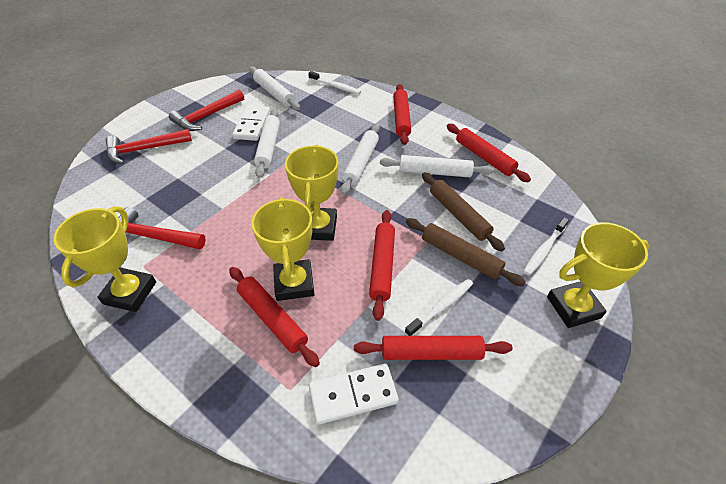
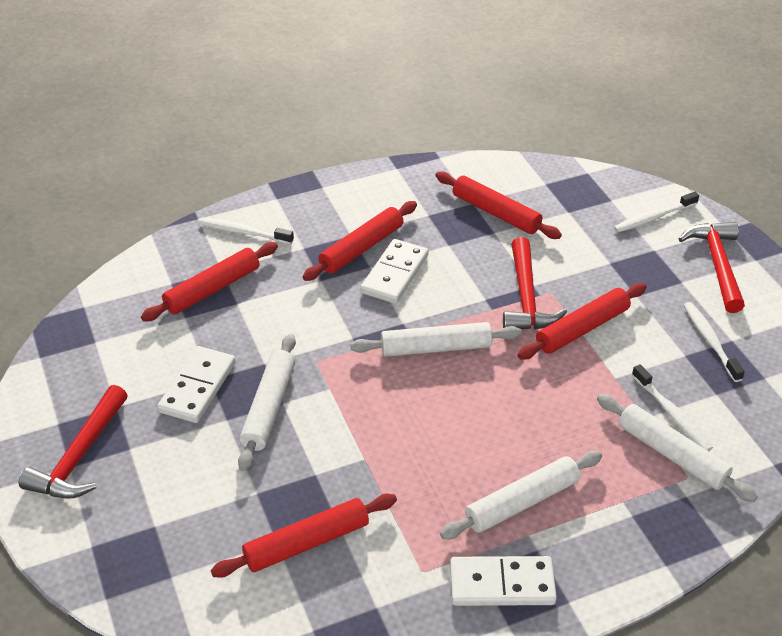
brown rolling pin: [406,218,526,286] [422,172,505,252] = 2 -> none = 0
white domino: [232,105,270,141] [309,364,399,424] = 2 -> [157,346,236,423] [360,239,428,304] [450,556,557,606] = 3
white toothbrush: [308,71,361,94] [405,279,473,336] [523,217,569,276] = 3 -> [199,218,294,244] [614,192,699,233] [632,364,713,451] [684,302,745,382] = 4
yellow trophy: [53,206,156,312] [251,197,315,301] [285,145,338,241] [547,222,649,328] = 4 -> none = 0

